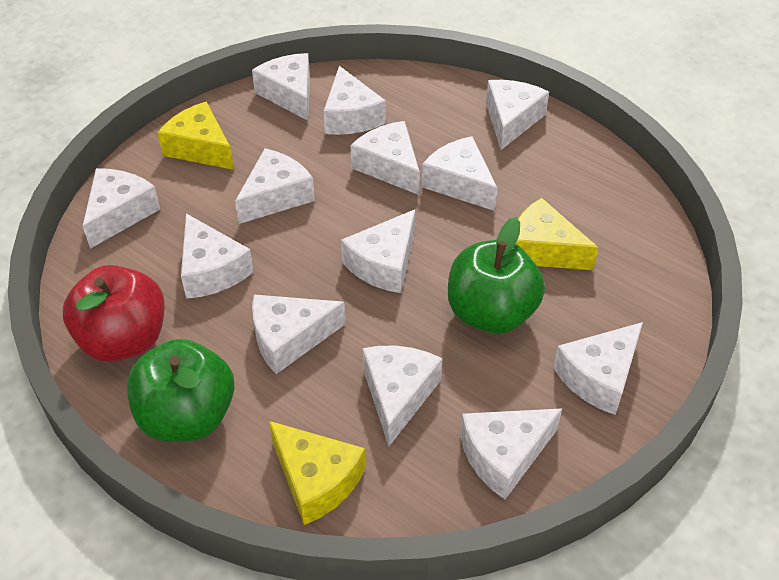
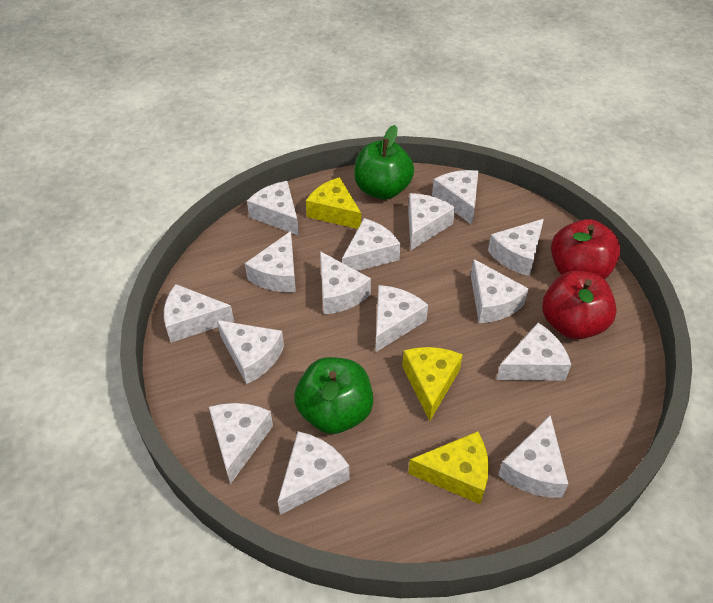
red apple: [63,265,165,362] = 1 -> [542,270,617,340] [551,219,621,279] = 2
white cheese: [83,168,160,249] [181,213,254,299] [235,148,315,224] [252,53,310,121] [252,295,345,374] [324,66,386,135] [341,209,415,293] [350,121,420,195] [363,346,443,447] [422,136,498,211] [460,408,562,499] [486,80,549,150] [553,322,643,415] = 13 -> [164,284,234,343] [209,403,273,484] [217,320,284,384] [245,231,296,292] [247,181,299,236] [278,431,350,515] [320,251,371,314] [342,218,400,271] [375,285,428,352] [408,193,455,250] [432,170,478,225] [471,259,529,323] [488,219,544,276] [496,323,571,381] [498,415,568,498] = 15

